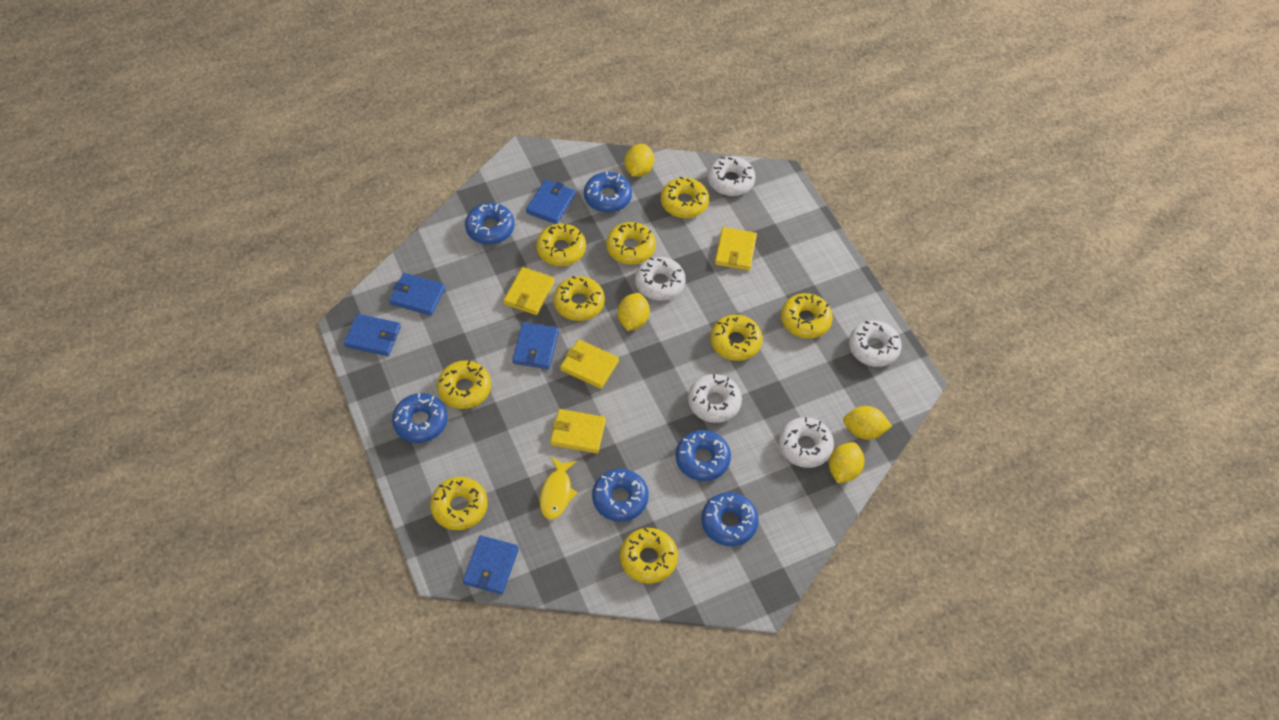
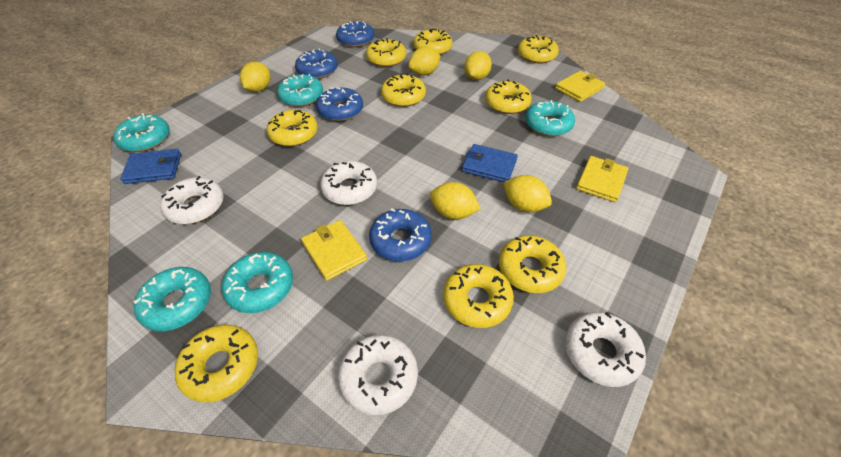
blue donut: [392,393,448,443] [465,203,515,244] [584,171,632,213] [592,469,649,522] [675,430,731,481] [701,492,759,546] = 6 -> [295,49,338,79] [316,87,363,121] [336,21,374,47] [369,208,432,261] = 4
blue wallet: [344,314,401,356] [389,273,446,316] [463,535,519,595] [512,322,559,369] [526,180,576,224] = 5 -> [120,149,181,184] [462,144,518,182] = 2
turquoise donut: none = 0 -> [113,113,170,152] [133,267,211,331] [222,252,293,313] [277,74,323,107] [525,100,575,136] = 5
white donut: [635,257,686,301] [688,374,742,423] [708,156,756,196] [779,417,834,468] [849,321,902,367] = 5 -> [160,176,224,224] [320,161,377,205] [338,335,418,415] [565,312,646,387] = 4
yellow fish: [540,457,578,520] = 1 -> none = 0
yellow lemon: [618,293,650,331] [625,144,654,177] [829,442,864,483] [843,406,892,440] = 4 -> [240,62,271,92] [408,47,440,75] [430,182,481,220] [464,51,492,80] [503,175,552,212] = 5
yellow wallet: [504,267,555,315] [550,409,606,454] [560,339,619,389] [715,227,757,271] = 4 -> [301,220,367,281] [555,71,605,102] [576,156,629,202] = 3

